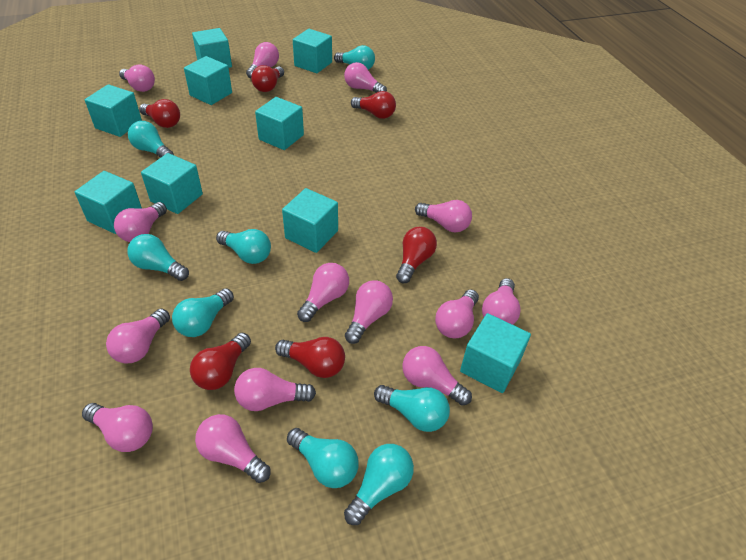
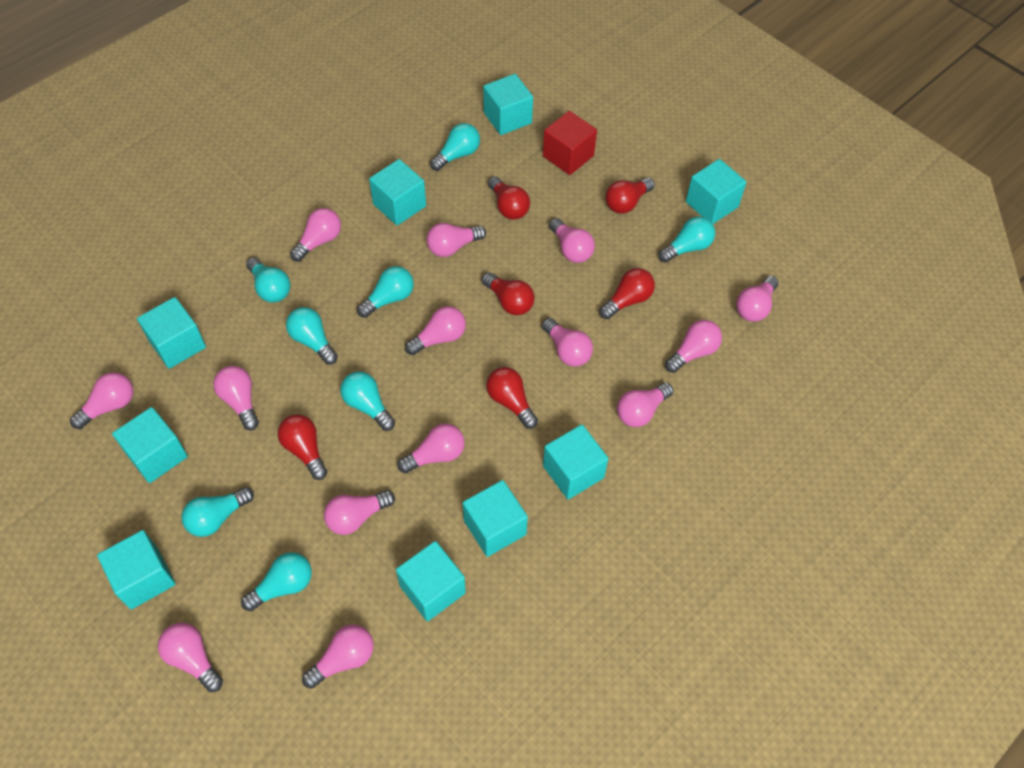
red cube: none = 0 -> [543,111,597,175] = 1

